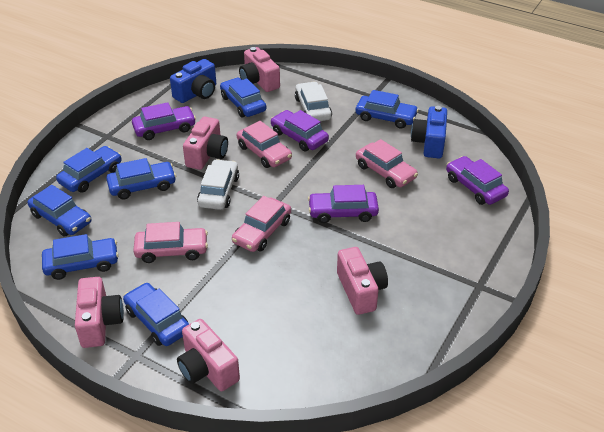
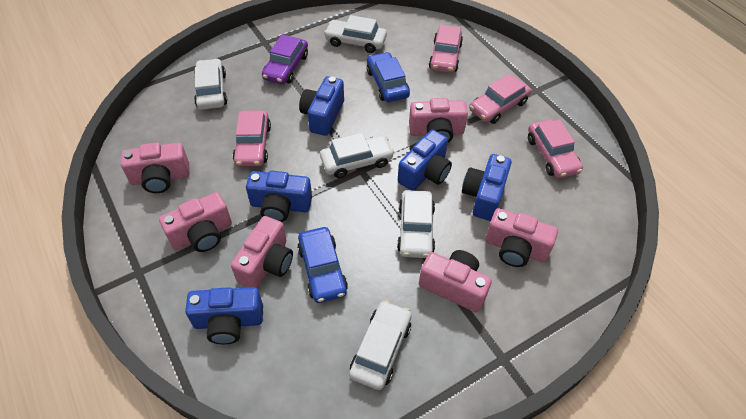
blue camera: [170,59,216,103] [411,106,447,158] = 2 -> [185,287,263,344] [246,171,312,222] [299,76,344,136] [398,130,452,191] [462,154,512,221] = 5
blue car: [28,185,91,237] [42,234,119,280] [56,146,122,193] [106,158,176,199] [123,283,189,346] [220,77,267,117] [356,90,419,129] = 7 -> [297,227,348,303] [367,52,410,102] = 2
pink camera: [75,277,124,348] [177,319,240,391] [183,117,228,170] [239,47,280,92] [337,247,388,315] = 5 -> [121,143,190,193] [159,192,232,252] [231,216,293,288] [409,98,468,143] [419,250,492,312] [485,208,558,267] = 6
purple car: [132,102,196,140] [271,110,329,152] [308,185,379,223] [446,156,509,205] = 4 -> [262,34,308,84] = 1
white car: [197,159,239,210] [295,82,332,121] = 2 -> [194,58,228,110] [320,133,394,178] [324,15,387,53] [349,300,412,390] [397,190,435,258] = 5

